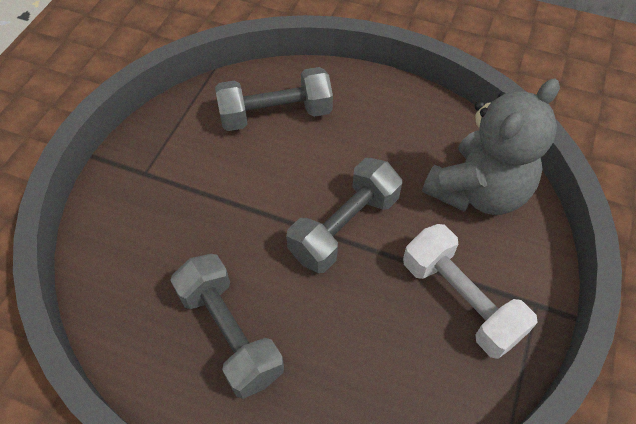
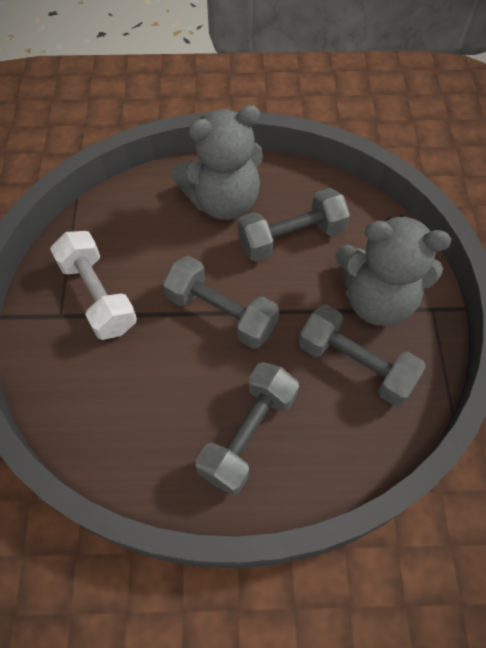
grey dumbbell: [170,254,284,399] [215,67,333,131] [286,158,402,273] = 3 -> [162,256,279,349] [196,362,299,495] [238,188,350,261] [298,304,426,406] = 4
grey teddy bear: [422,79,560,215] = 1 -> [171,105,263,220] [335,215,451,326] = 2

